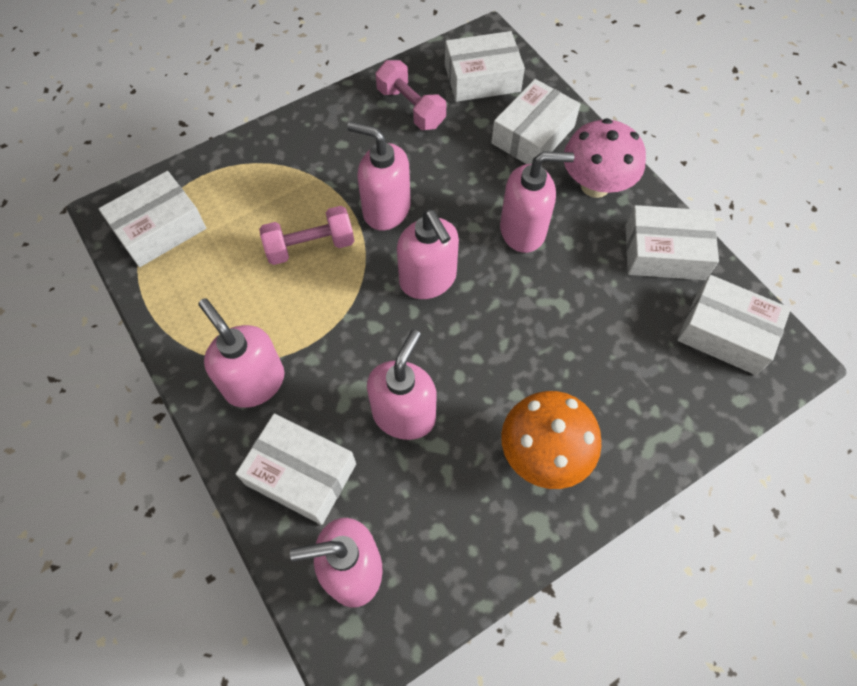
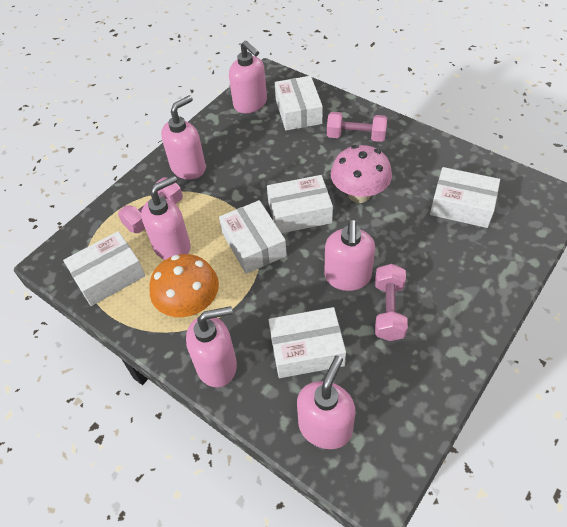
pink dumbbell: [259,206,354,265] [376,60,446,130] = 2 -> [118,178,183,233] [327,112,387,142] [375,264,408,341] = 3

